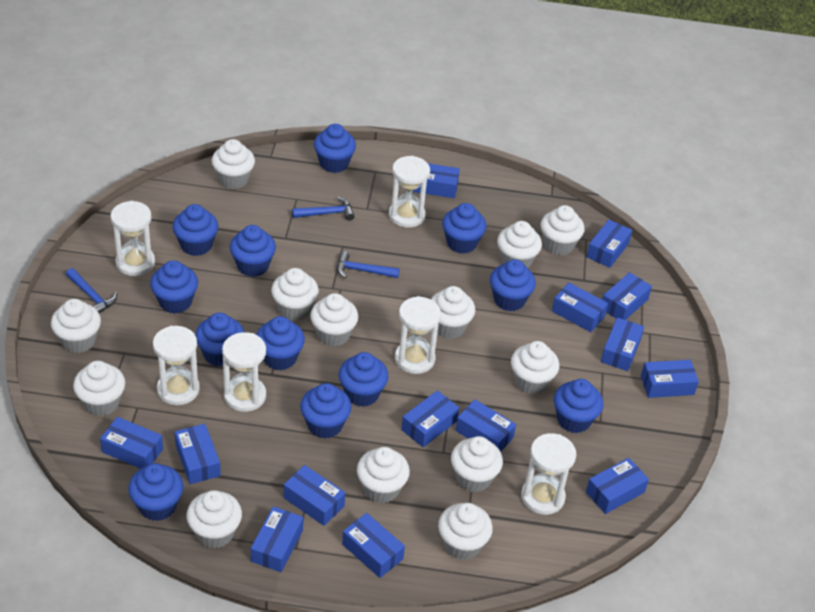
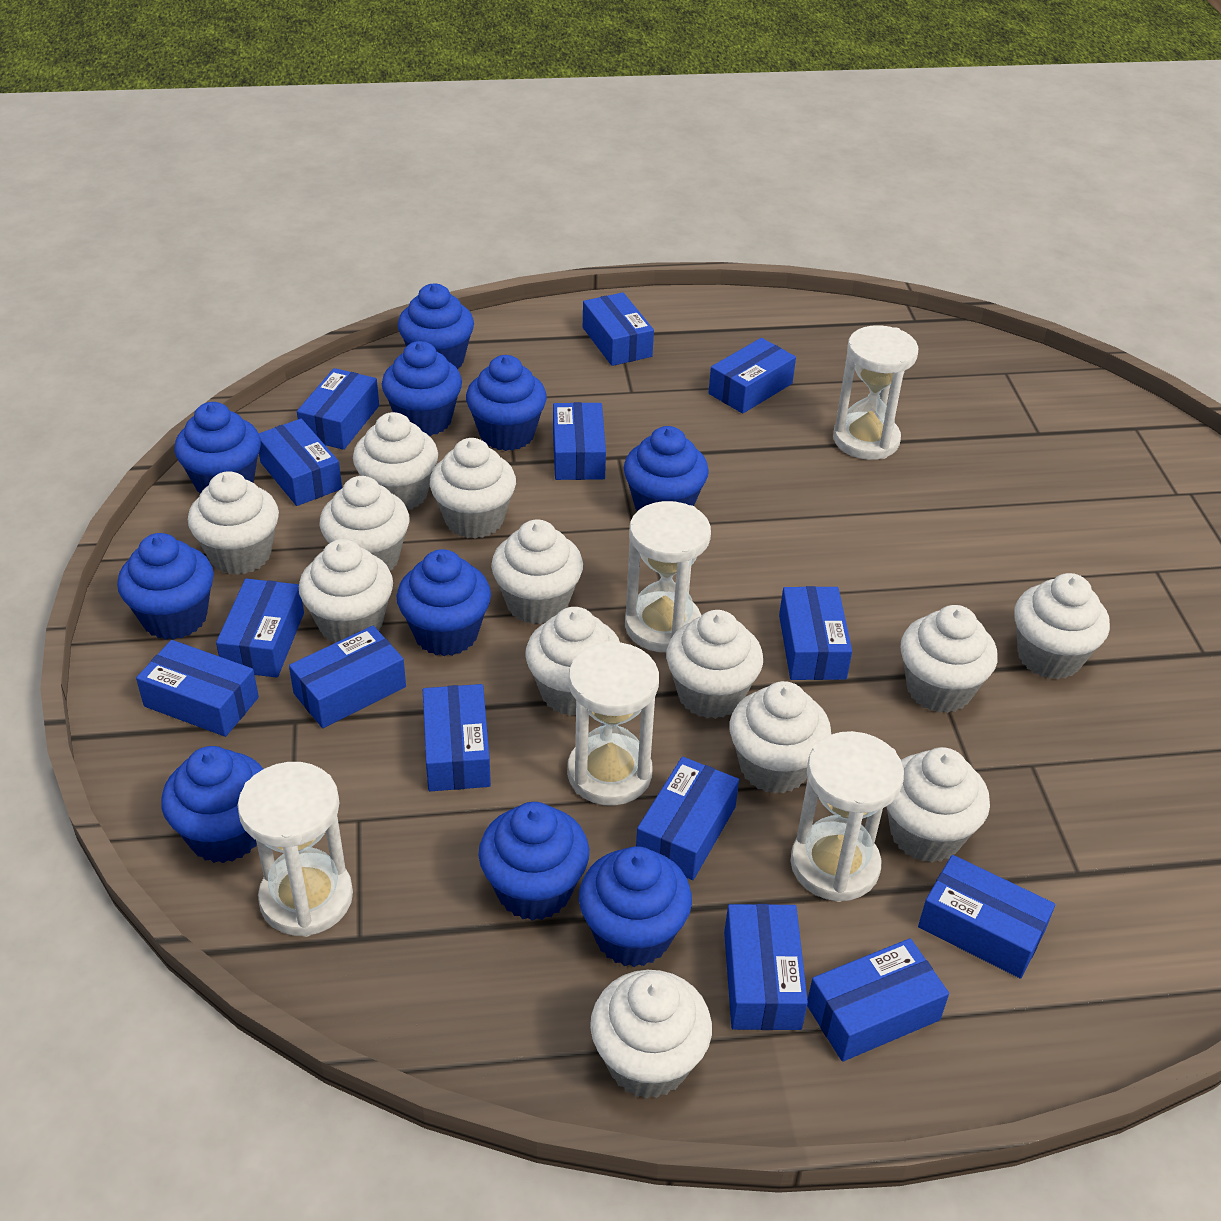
blue cupcake: [128,463,184,521] [150,260,198,314] [172,204,218,256] [195,313,244,367] [230,225,276,277] [257,316,305,370] [300,383,351,439] [314,124,356,173] [339,352,388,407] [442,203,487,254] [490,259,536,311] [554,379,603,433] = 12 -> [117,533,214,640] [161,746,263,863] [174,402,261,494] [382,341,462,436] [397,549,491,656] [398,284,474,369] [466,355,547,451] [479,802,589,921] [579,846,692,967] [624,426,709,511] = 10
blue hammer: [66,268,117,313] [292,196,355,221] [337,251,400,278] = 3 -> none = 0
white hourglass: [110,201,155,276] [153,326,200,405] [222,332,266,412] [389,156,430,228] [395,296,441,374] [521,433,577,515] = 6 -> [238,762,353,937] [567,641,659,806] [625,501,711,652] [790,731,904,902] [833,325,918,460] = 5

